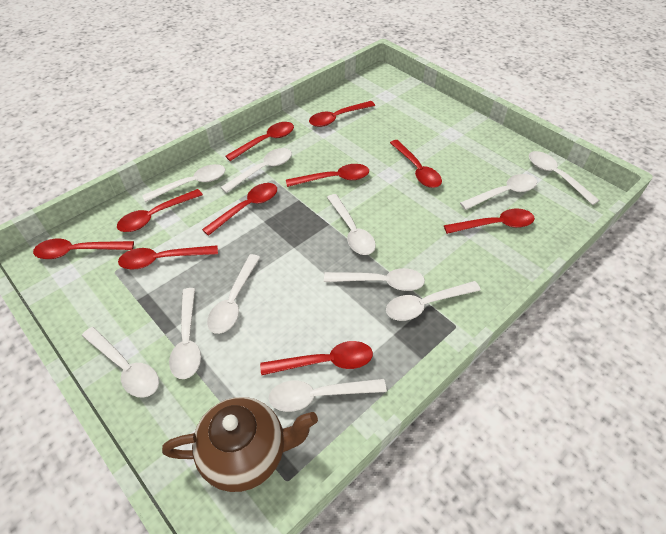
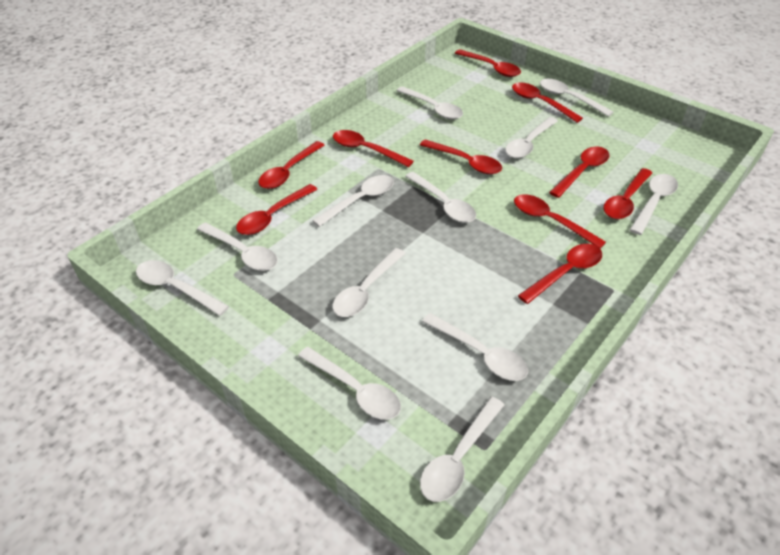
brown teapot: [162,397,318,492] = 1 -> none = 0
white spoon: [82,327,159,398] [142,164,225,202] [169,288,201,379] [207,254,260,334] [220,148,292,193] [269,379,387,412] [324,268,425,291] [327,194,376,255] [386,281,481,321] [460,174,537,210] [529,151,600,205] = 11 -> [136,260,229,316] [197,222,278,271] [298,347,401,420] [312,175,394,227] [333,248,406,317] [396,86,463,120] [405,172,476,223] [420,397,505,502] [422,313,528,381] [505,117,558,158] [540,79,614,117] [630,174,678,235] = 12

